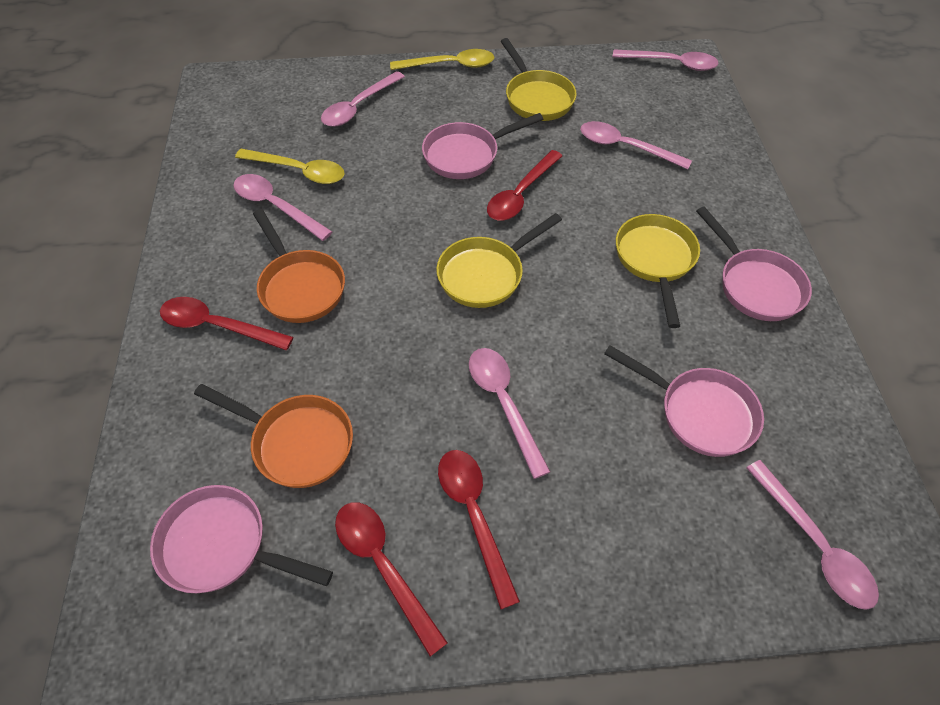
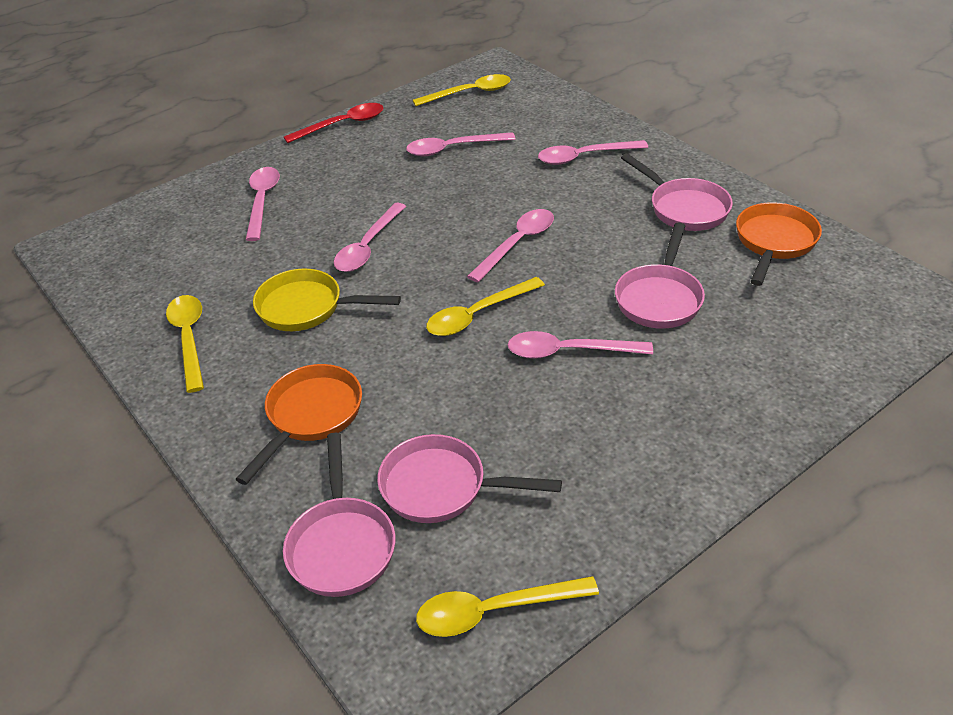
red spoon: [160,297,294,350] [335,502,448,656] [438,450,520,609] [487,150,562,221] = 4 -> [284,103,383,143] = 1
yellow pan: [436,213,562,308] [500,38,577,121] [616,214,700,328] = 3 -> [253,269,401,331] = 1
yellow spoon: [235,149,345,184] [390,49,494,70] = 2 -> [166,295,204,393] [413,74,511,106] [416,576,599,637] [426,277,545,336] = 4

